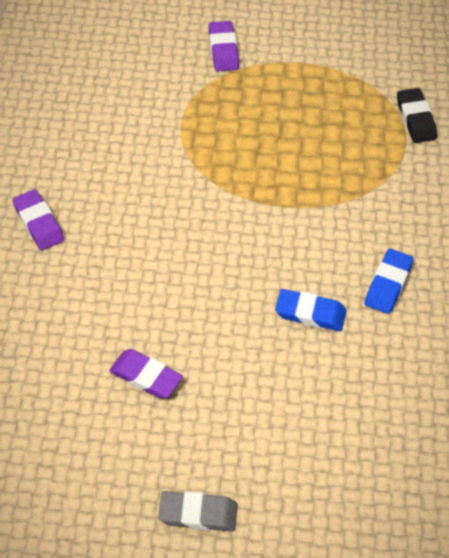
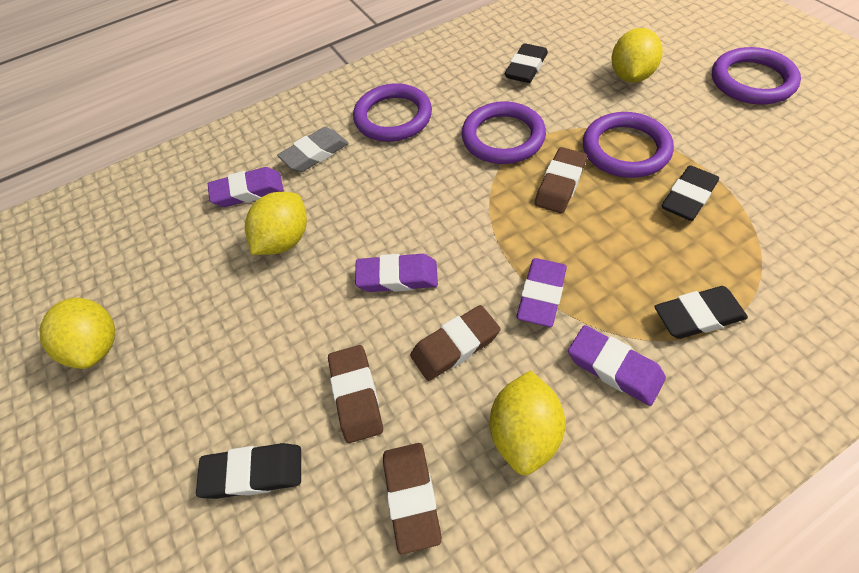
black eraser: [397,88,437,143] = 1 -> [196,443,301,499] [505,43,548,83] [654,286,748,339] [662,165,719,221] = 4
blue eraser: [275,289,346,331] [364,249,413,314] = 2 -> none = 0
brown eraser: none = 0 -> [328,345,383,443] [383,443,442,554] [410,305,501,381] [535,147,587,213] = 4
purple eraser: [12,189,64,251] [109,349,183,399] [208,21,239,71] = 3 -> [208,167,284,207] [355,254,438,292] [517,258,567,327] [568,325,666,406] = 4
purple ring: none = 0 -> [353,84,432,142] [461,102,546,164] [583,112,674,178] [712,47,801,105] = 4
yellow lemon: none = 0 -> [40,298,115,369] [245,192,307,255] [490,370,566,475] [612,28,662,83] = 4

